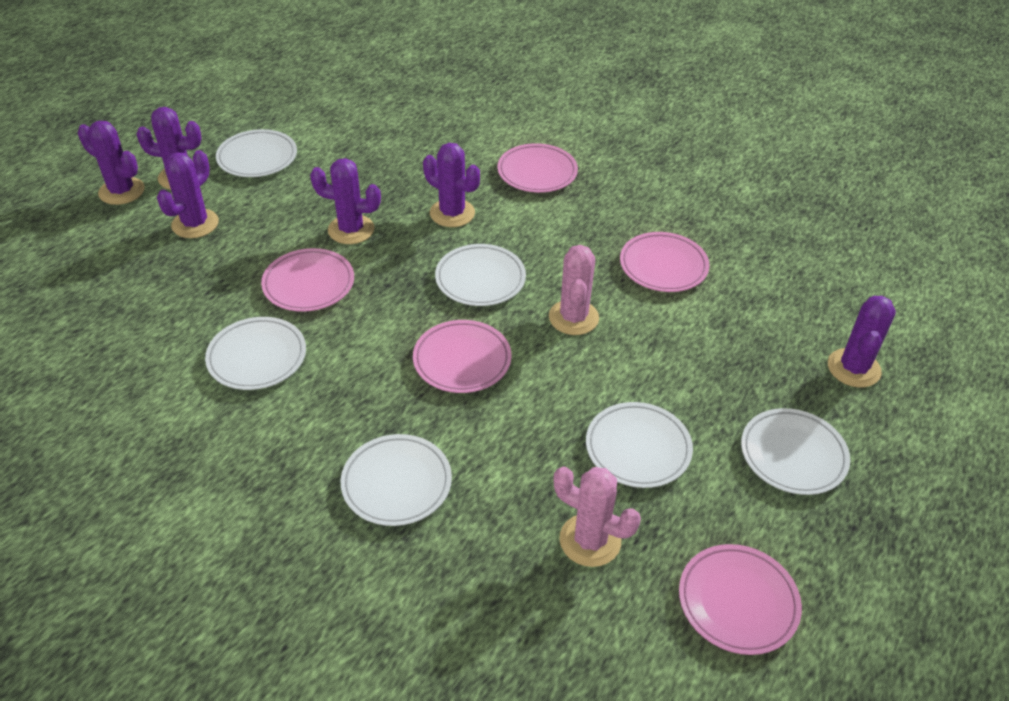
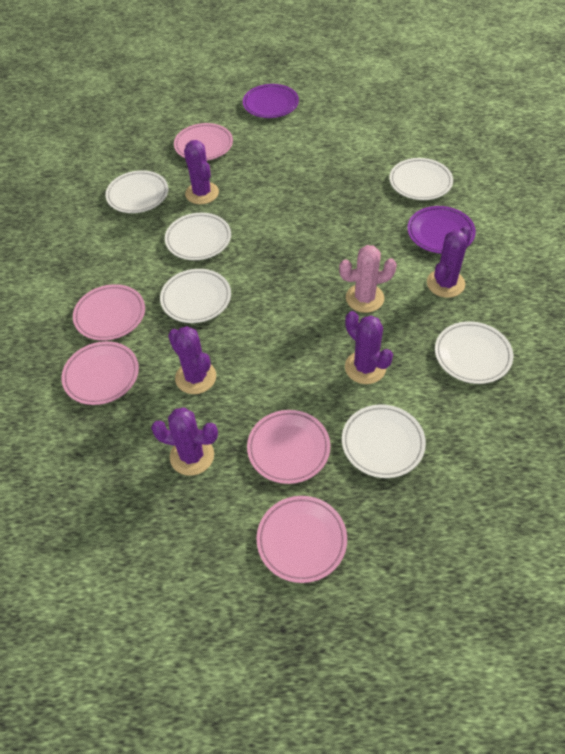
pink cactus: [549,245,599,335] [553,467,641,567] = 2 -> [339,245,397,313] = 1
purple cactus: [78,120,145,205] [136,107,202,190] [157,150,219,238] [310,158,381,244] [423,143,480,227] [828,296,896,388] = 6 -> [151,407,218,476] [168,326,216,394] [184,140,219,204] [345,311,393,384] [427,226,472,298] = 5
purple plate: none = 0 -> [243,84,299,118] [407,206,476,254] = 2

